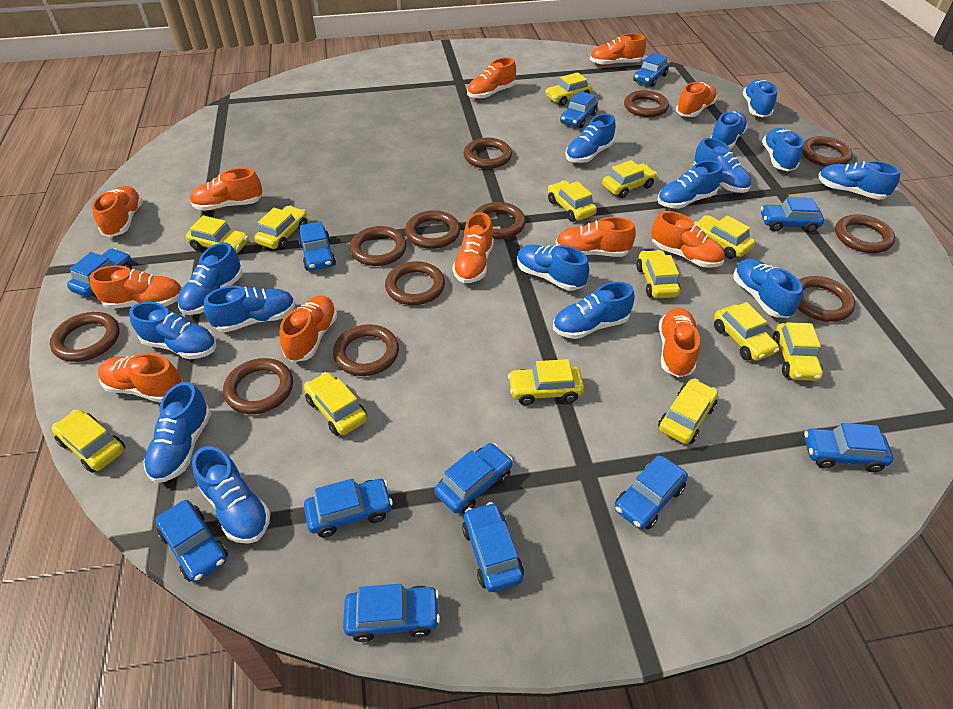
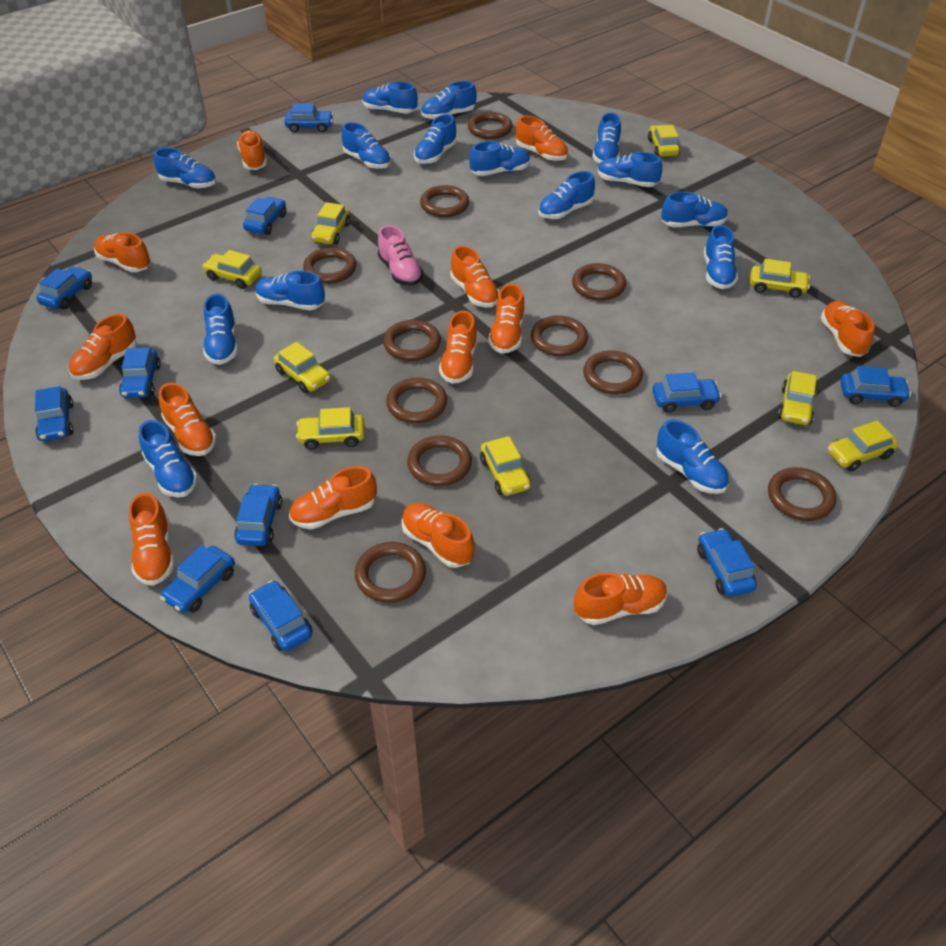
blue car: [67,248,132,297] [156,500,228,582] [298,221,336,271] [304,478,393,537] [343,584,440,642] [434,443,513,514] [462,502,524,592] [560,91,598,128] [615,455,688,530] [633,53,669,87] [761,197,824,233] [804,423,893,472] = 12 -> [35,386,73,441] [36,266,92,310] [119,348,161,398] [160,545,235,613] [234,484,282,546] [243,197,286,235] [249,580,313,651] [284,103,333,132] [652,372,721,413] [697,528,757,597] [840,366,911,407] = 11
brown ring: [50,312,120,362] [223,358,293,414] [333,324,399,376] [350,226,407,266] [385,261,445,305] [405,210,460,249] [463,138,512,169] [473,202,526,239] [624,90,669,117] [797,276,855,322] [802,136,853,167] [835,214,895,253] = 12 -> [303,247,356,284] [355,542,426,603] [383,320,441,361] [386,377,447,423] [407,436,472,486] [420,185,469,217] [468,112,513,139] [531,315,588,357] [572,263,626,301] [583,351,643,394] [768,467,836,521] = 11
orange shoe: [89,265,182,309] [92,186,143,237] [98,353,183,403] [190,168,263,211] [279,296,338,362] [452,212,494,283] [467,57,516,99] [556,217,636,257] [590,34,646,66] [651,211,725,268] [659,308,700,377] [676,82,717,117] = 12 -> [69,314,137,380] [94,232,151,272] [129,493,175,586] [159,383,217,456] [237,130,267,170] [289,466,377,529] [402,503,475,568] [439,311,478,384] [450,246,500,308] [488,283,525,354] [516,116,568,161] [574,573,667,625] [821,301,875,357] = 13
pink shoe: none = 0 -> [378,225,423,286] = 1
yellow car: [52,409,125,473] [186,215,249,253] [255,206,307,250] [304,372,367,436] [508,359,584,405] [545,72,592,106] [548,181,597,222] [602,160,657,198] [636,250,680,298] [658,379,718,444] [694,215,755,259] [714,302,779,361] [773,322,823,381] = 13 -> [203,250,262,289] [274,342,331,393] [296,407,365,450] [311,202,350,245] [480,436,531,496] [648,125,680,157] [750,259,810,298] [778,371,817,425] [828,421,898,472] = 9

